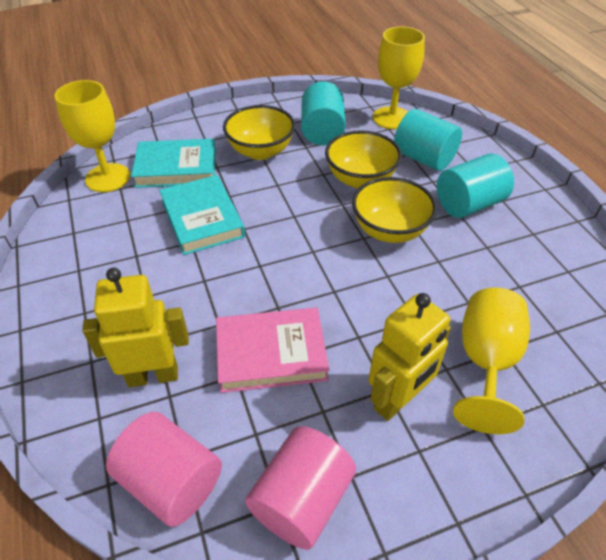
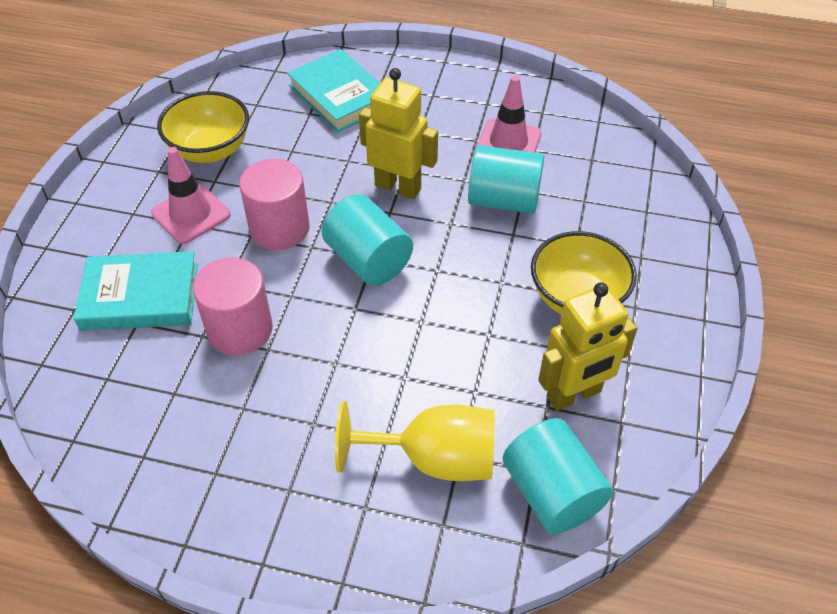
pink book: [216,308,329,393] = 1 -> none = 0
pink traffic cone: none = 0 -> [151,147,230,244] [476,76,542,153] = 2
yellow bowl: [223,105,295,160] [325,130,402,188] [352,177,437,243] = 3 -> [157,91,249,163] [531,231,637,315] = 2
yellow goblet: [55,80,130,192] [373,26,425,129] [453,288,530,434] = 3 -> [335,401,495,481] = 1

